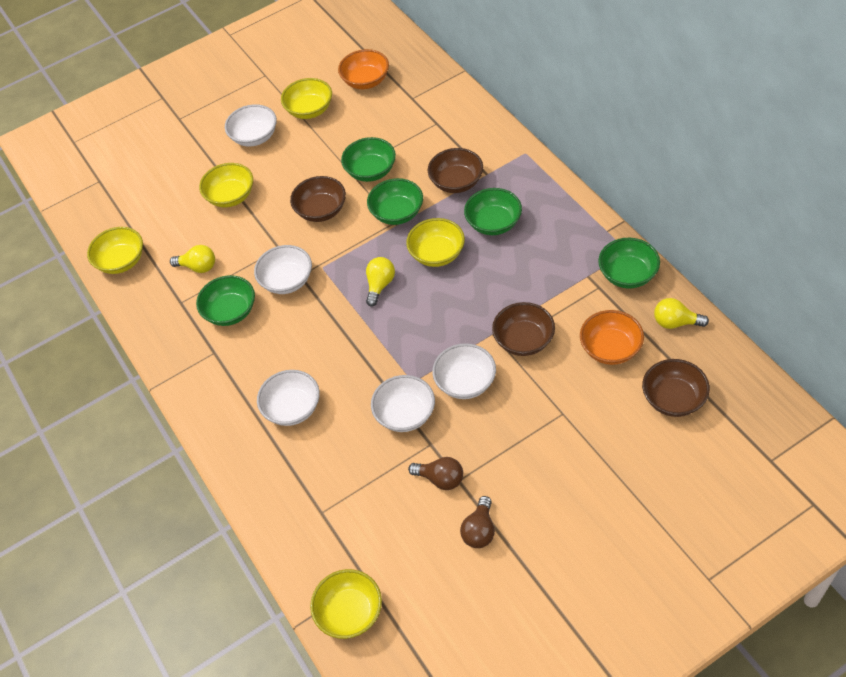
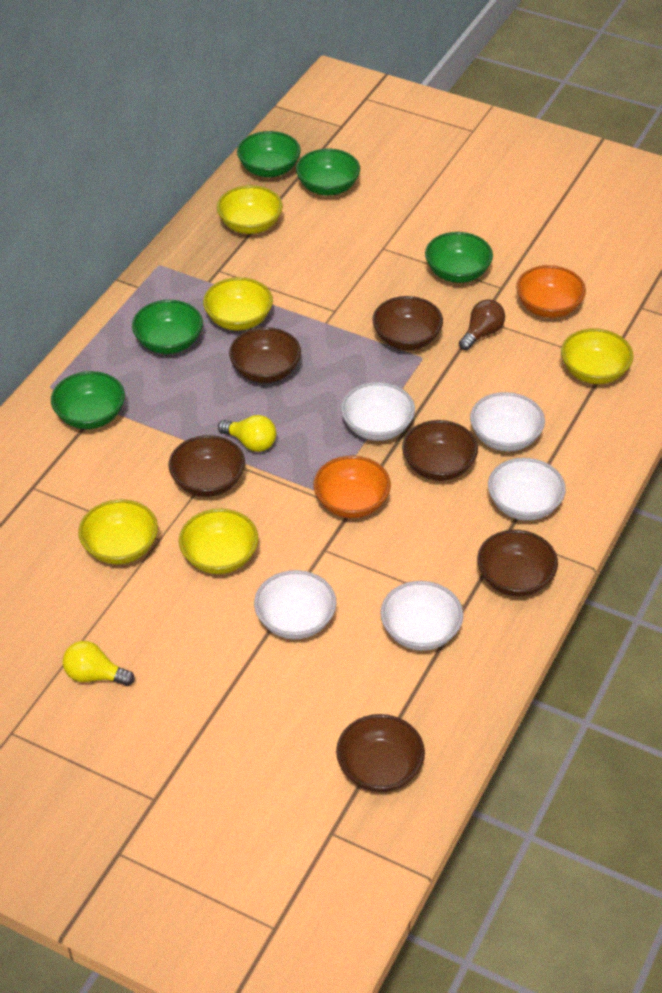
brown bowl: [290,176,346,222] [428,148,483,193] [492,302,555,356] [642,359,710,417] = 4 -> [168,435,245,497] [229,327,301,383] [336,714,425,792] [372,296,443,350] [402,420,478,481] [477,530,558,597] = 6
brown light bulb: [408,457,463,490] [460,496,495,548] = 2 -> [459,299,505,350] = 1
yellow light bulb: [170,245,215,273] [366,257,395,307] [654,298,709,329] = 3 -> [63,641,135,686] [218,415,276,452] = 2

